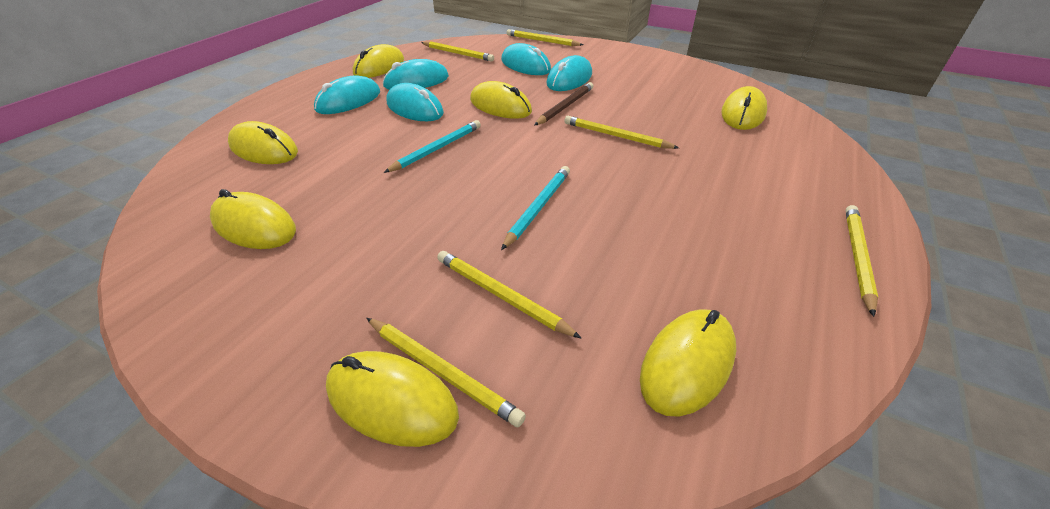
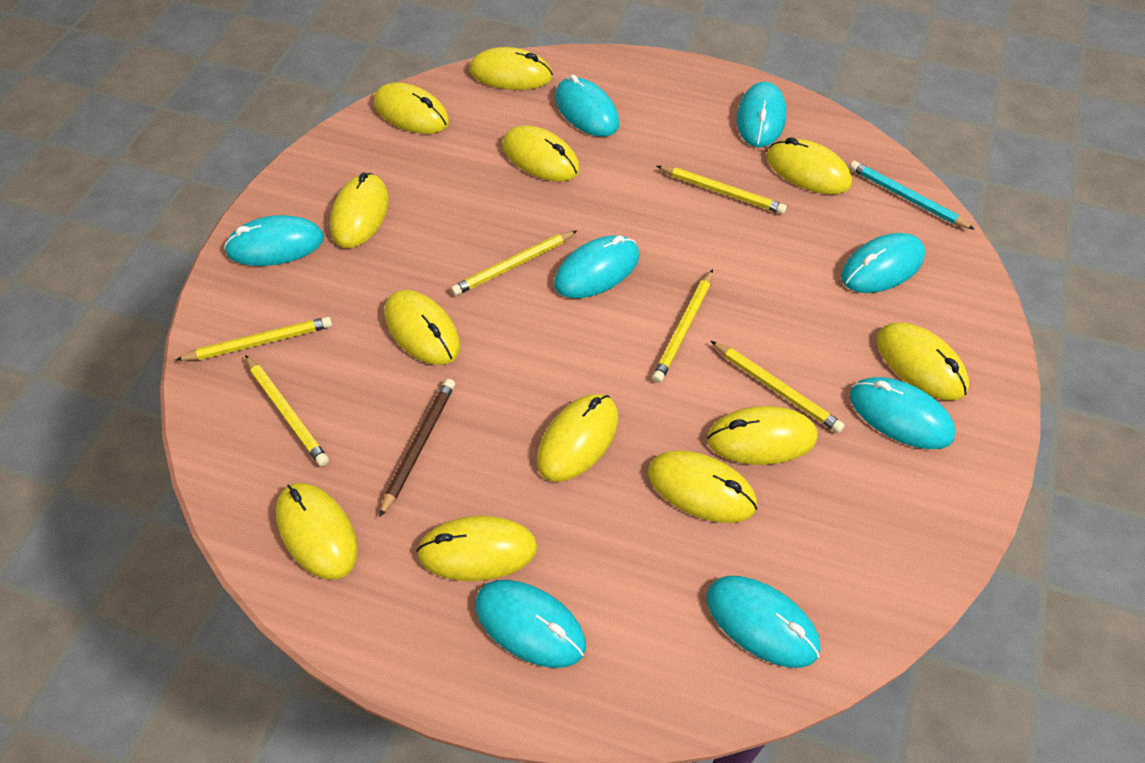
turquoise mouse: [314,75,380,114] [383,59,449,90] [386,83,444,121] [501,43,551,75] [546,55,592,91] = 5 -> [224,215,324,266] [475,580,586,668] [554,235,639,298] [555,75,619,137] [707,576,820,668] [737,82,786,147] [841,233,925,293] [850,377,956,449] = 8
turquoise pencil: [383,120,481,173] [501,166,570,250] = 2 -> [849,161,975,230] = 1
yellow mouse: [210,189,296,249] [228,121,298,164] [326,351,459,447] [353,44,404,78] [470,81,532,119] [640,309,736,417] [721,86,767,130] = 7 -> [276,483,358,579] [330,172,389,248] [374,82,449,134] [385,290,460,365] [417,516,538,581] [470,47,553,90] [502,125,580,181] [537,394,618,482] [648,450,757,523] [707,406,817,465] [767,137,852,194] [877,322,969,400] = 12

